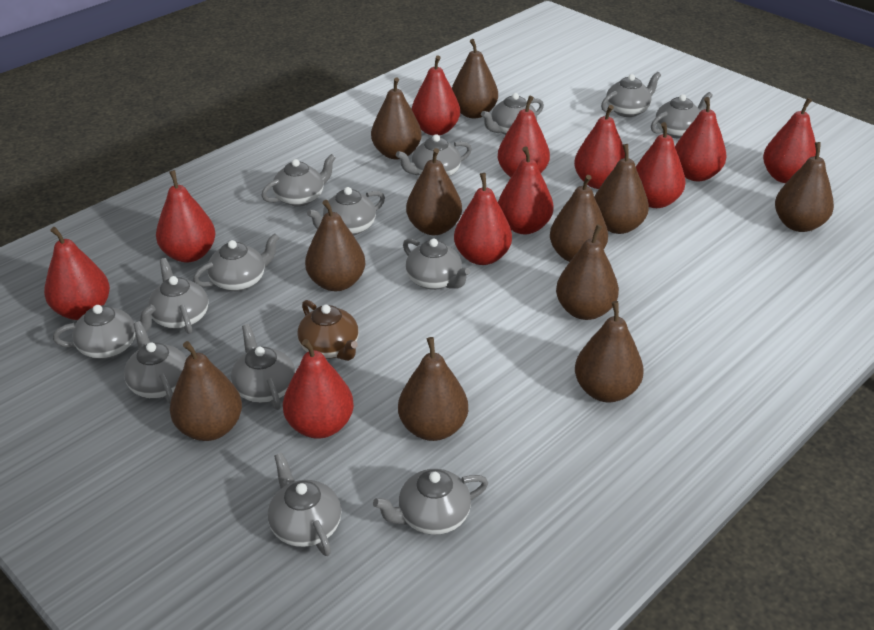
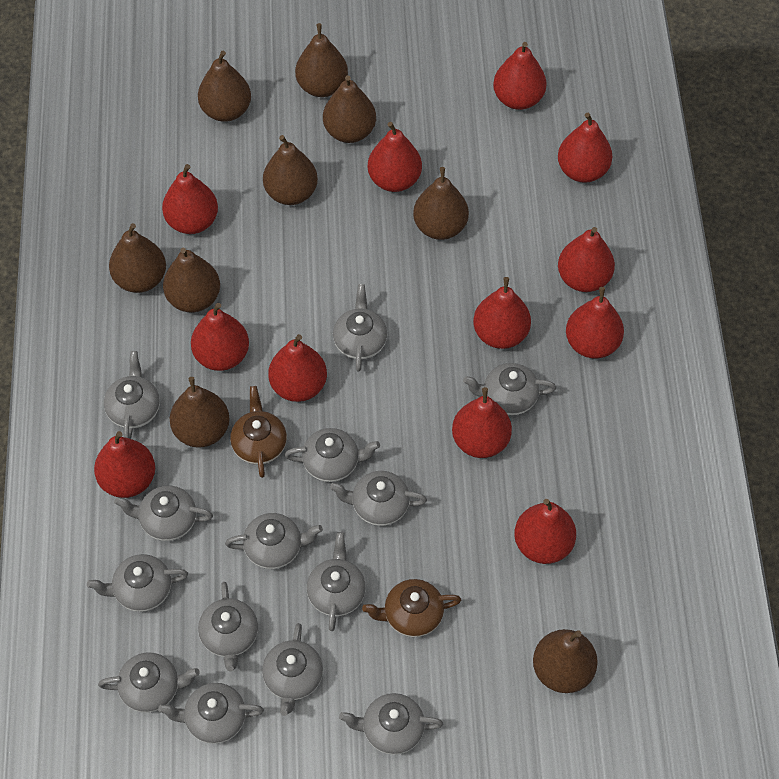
brown pear: [170,341,242,441] [305,200,365,291] [371,77,422,159] [398,337,468,441] [406,148,462,235] [452,39,498,118] [550,175,608,262] [556,224,619,320] [575,301,644,402] [594,144,649,234] [775,142,834,232] = 11 -> [109,223,166,293] [163,248,220,312] [170,377,230,448] [198,51,251,122] [263,135,318,205] [295,23,348,97] [323,76,376,143] [413,167,469,240] [533,629,598,693] = 9
brown teapot: [297,300,359,361] = 1 -> [230,386,287,478] [362,579,461,637] = 2
red pear: [44,227,110,320] [156,170,215,262] [283,339,354,439] [412,55,460,136] [454,173,512,265] [498,96,550,177] [498,146,554,234] [574,105,625,189] [636,122,685,208] [675,97,727,181] [763,98,816,183] = 11 -> [94,431,155,498] [162,164,218,234] [191,303,249,371] [268,334,327,402] [368,122,422,192] [452,387,512,458] [473,277,531,349] [493,42,547,110] [514,499,576,564] [558,112,612,183] [558,227,615,292] [566,287,624,358] = 12

